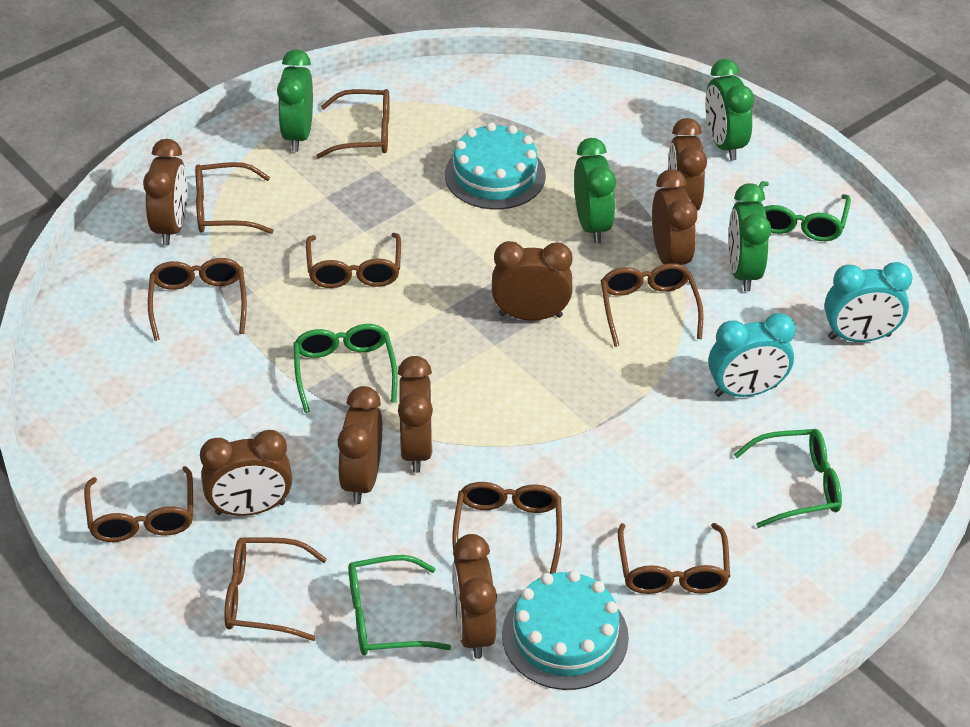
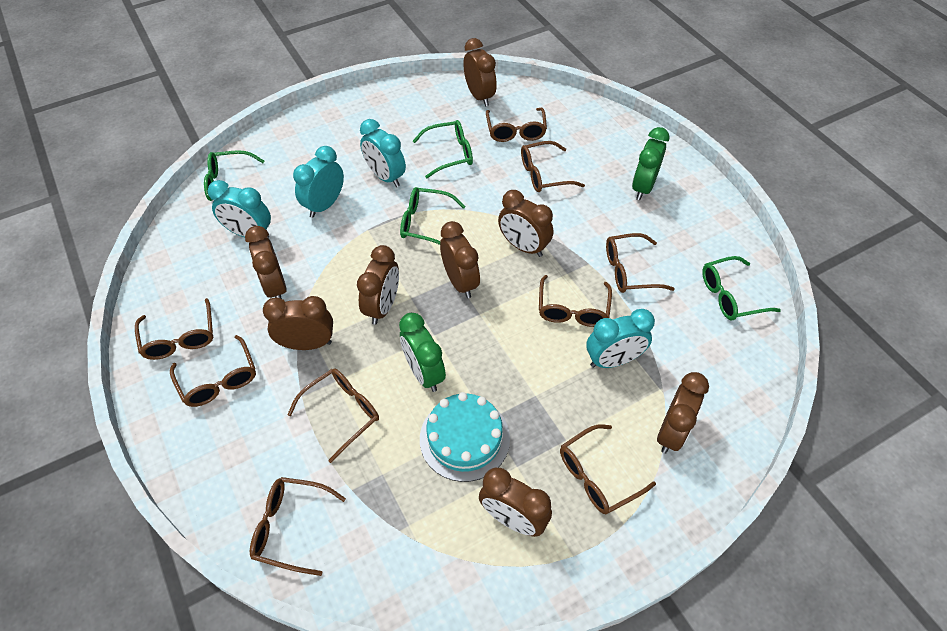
green clock: [277,49,313,152] [574,138,616,244] [705,59,754,161] [728,183,771,292] = 4 -> [399,313,446,392] [632,127,670,200] = 2
turquoise cake: [445,122,546,210] [502,570,629,690] = 2 -> [420,392,510,482] = 1
turquoise clock: [708,313,796,397] [824,262,913,342] = 2 -> [208,180,271,238] [293,146,344,218] [360,119,406,187] [586,309,655,368] = 4

